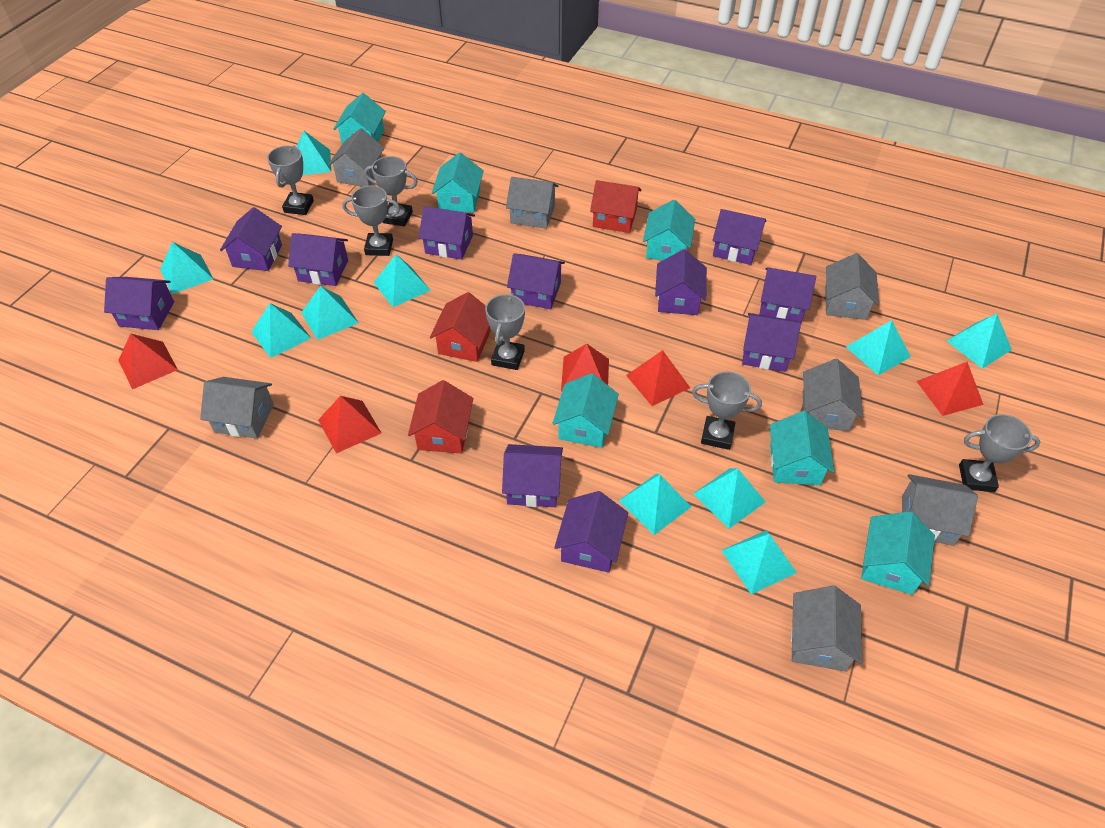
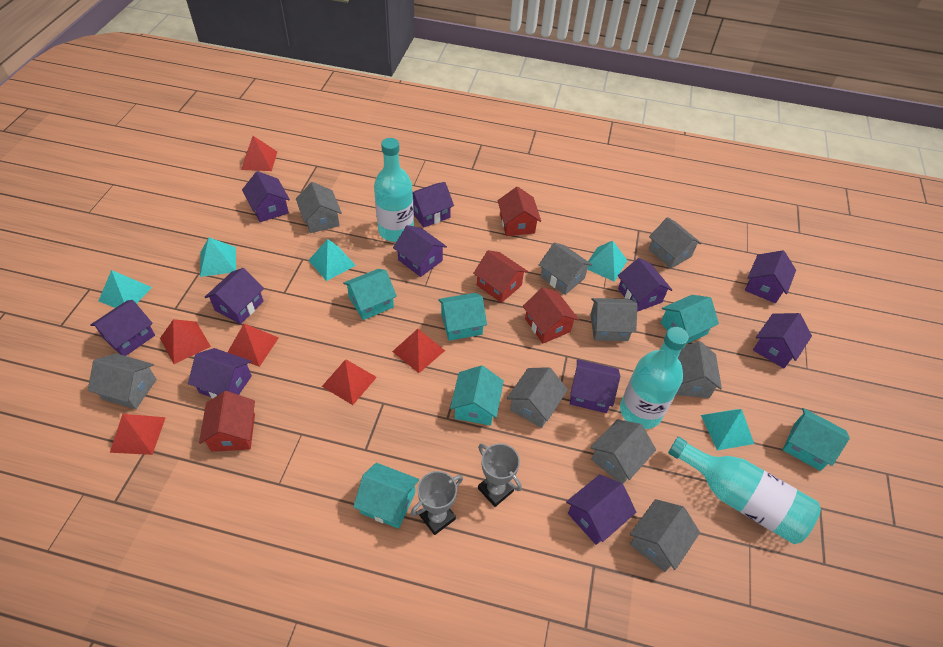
grey house: [200,377,274,439] [328,128,385,187] [506,177,558,229] [791,585,862,672] [803,359,863,431] [825,253,879,320] [902,474,978,546] = 7 -> [88,353,157,409] [296,182,342,233] [507,367,568,428] [539,243,592,295] [590,298,638,341] [590,419,656,484] [630,499,700,572] [649,217,702,269] [676,341,722,398] = 9
grey trophy: [267,146,314,215] [342,185,400,256] [364,156,418,227] [485,293,525,370] [692,371,762,450] [959,414,1041,492] = 6 -> [411,471,463,535] [478,443,522,507] = 2
red house: [408,380,473,454] [430,292,490,362] [590,180,642,233] = 3 -> [199,391,255,452] [473,250,528,303] [498,187,541,236] [523,287,579,343] = 4
red pyramid: [118,333,178,389] [318,396,381,453] [561,344,609,392] [626,350,690,406] [916,362,984,416] = 5 -> [110,414,166,455] [160,319,211,364] [227,324,279,367] [241,136,277,171] [322,359,377,405] [392,329,445,373] = 6
turquoise bottle: none = 0 -> [374,138,414,242] [620,327,689,429] [668,437,821,544] = 3
turquoise pyramid: [160,242,213,294] [251,303,311,358] [296,131,331,175] [301,286,358,340] [373,254,431,307] [619,474,691,535] [693,468,766,529] [721,530,797,594] [846,320,911,375] [947,314,1012,369] = 10 -> [99,270,152,308] [200,237,236,277] [308,239,356,281] [587,241,628,282] [701,409,754,450] = 5

